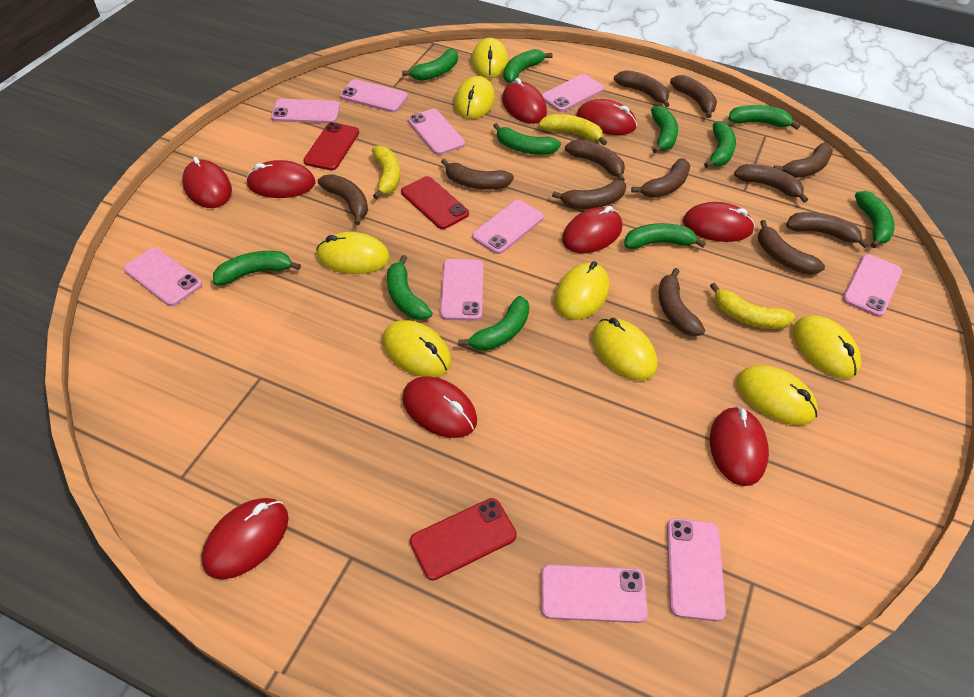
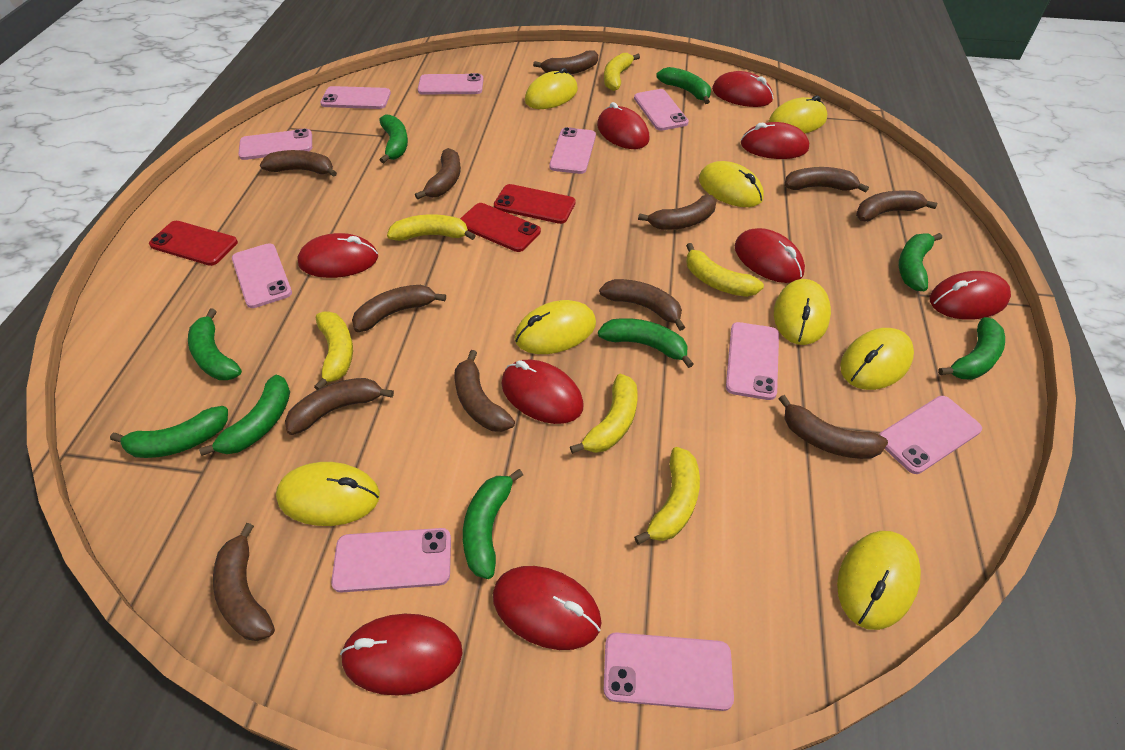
green banana: [213,251,301,285] [387,255,433,320] [402,49,458,81] [458,296,529,351] [493,123,561,155] [503,49,553,83] [624,223,706,249] [651,106,678,154] [704,121,736,168] [728,105,800,129] [855,191,895,248] = 11 -> [110,406,228,458] [188,308,242,380] [199,375,290,456] [379,115,408,164] [463,469,523,579] [598,318,694,368] [656,67,711,104] [899,233,942,291] [938,317,1005,380] = 9
yellow banana: [372,145,400,199] [539,114,607,146] [710,282,795,329] = 3 -> [314,311,353,390] [387,214,476,241] [570,374,638,454] [604,53,640,91] [634,447,700,545] [686,243,764,297] = 6

